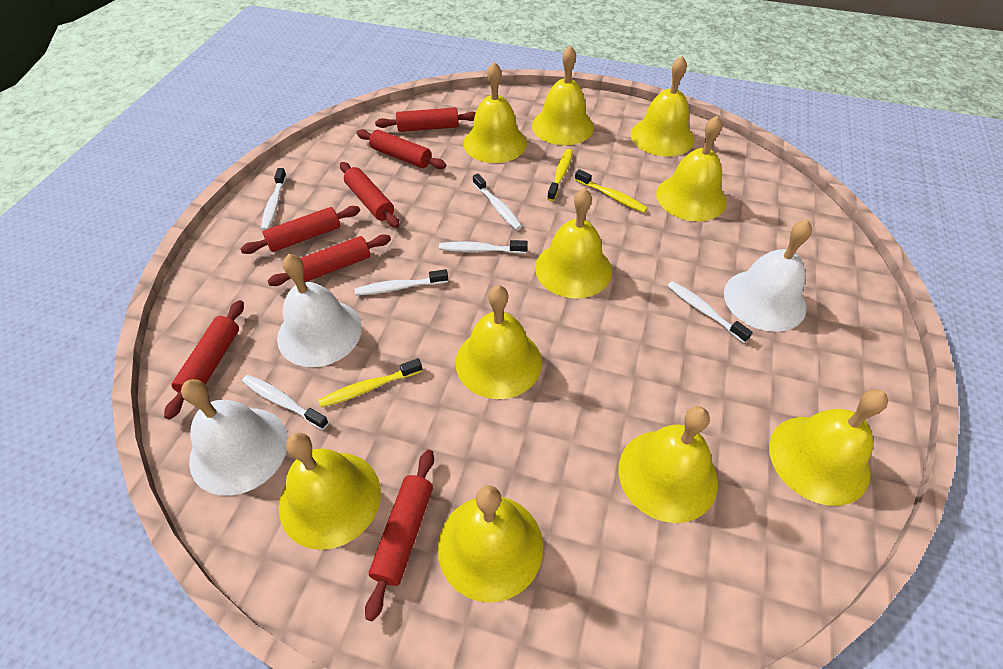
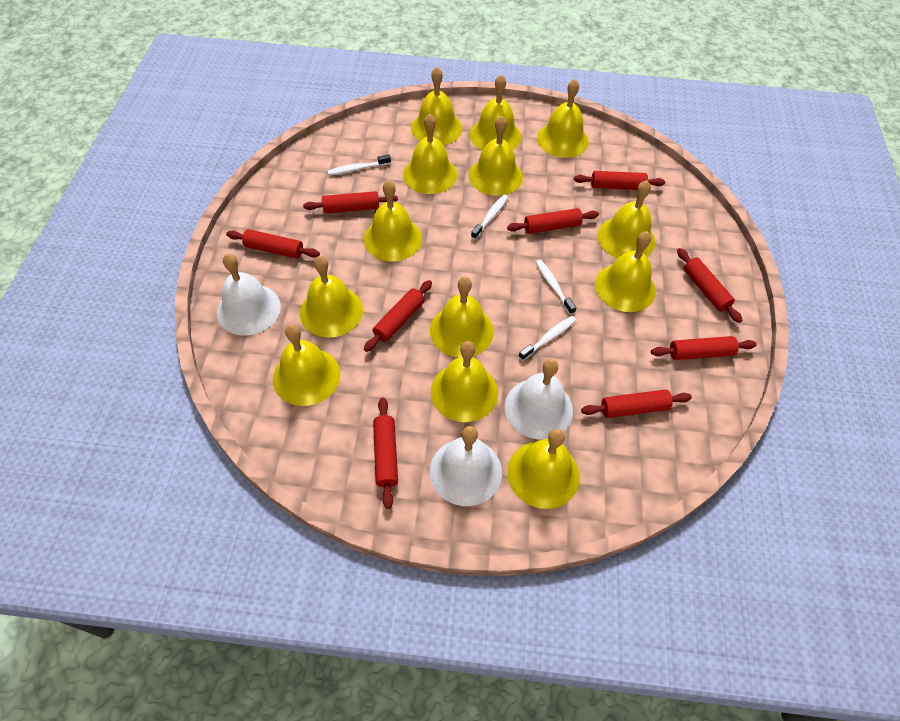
red rolling pin: [164,300,244,420] [240,206,360,254] [268,234,391,286] [340,162,400,228] [356,129,446,169] [365,450,434,621] [375,107,476,132] = 7 -> [226,229,320,259] [303,191,398,213] [364,280,432,352] [373,398,398,509] [507,208,599,234] [574,171,665,190] [581,390,692,418] [651,336,757,360] [677,248,743,323] = 9
white toothbrush: [242,375,329,430] [261,168,287,231] [355,269,448,296] [439,240,528,254] [473,174,522,230] [667,281,753,343] = 6 -> [328,154,391,175] [471,194,508,240] [518,316,576,361] [536,260,576,315] = 4
yellow bell: [279,432,381,550] [438,485,543,603] [456,285,542,399] [463,62,527,163] [532,45,594,145] [535,188,612,298] [619,406,718,523] [631,56,694,156] [656,115,727,221] [769,389,888,506] = 10 -> [273,324,340,406] [300,256,363,338] [364,180,422,262] [403,114,457,194] [411,67,462,145] [430,277,494,358] [431,341,498,422] [469,116,523,196] [470,74,521,150] [507,429,580,509] [537,79,589,158] [595,231,656,312] [597,180,655,258] = 13
yellow toothbrush: [319,358,422,408] [547,149,573,201] [575,169,648,213] = 3 -> none = 0

